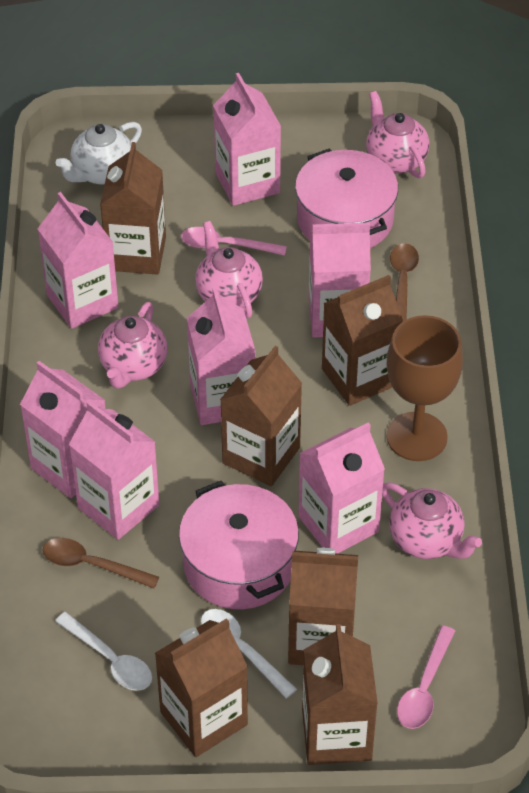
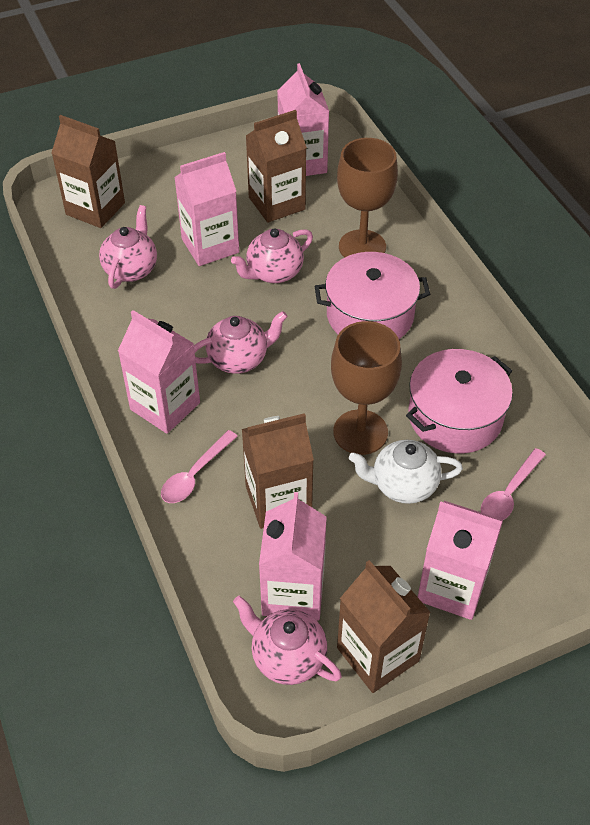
brown carton: [100,142,166,275] [155,618,248,757] [220,346,302,486] [288,548,358,665] [302,624,378,765] [322,275,403,406] = 6 -> [51,115,125,228] [242,413,314,529] [246,110,307,223] [337,560,431,693] = 4
brown goblet: [386,315,463,461] = 1 -> [331,321,402,455] [337,138,398,258] = 2
brown spoon: [43,538,159,588] [390,243,419,322] = 2 -> none = 0
pink carton: [20,361,106,498] [38,192,119,329] [69,401,159,540] [187,287,256,425] [213,73,281,206] [298,422,385,554] [308,222,371,338] = 7 -> [118,310,200,434] [174,152,239,266] [259,492,327,621] [277,63,330,176] [418,501,503,620] = 5
white spoon: [55,612,152,691] [201,609,297,698] = 2 -> none = 0

